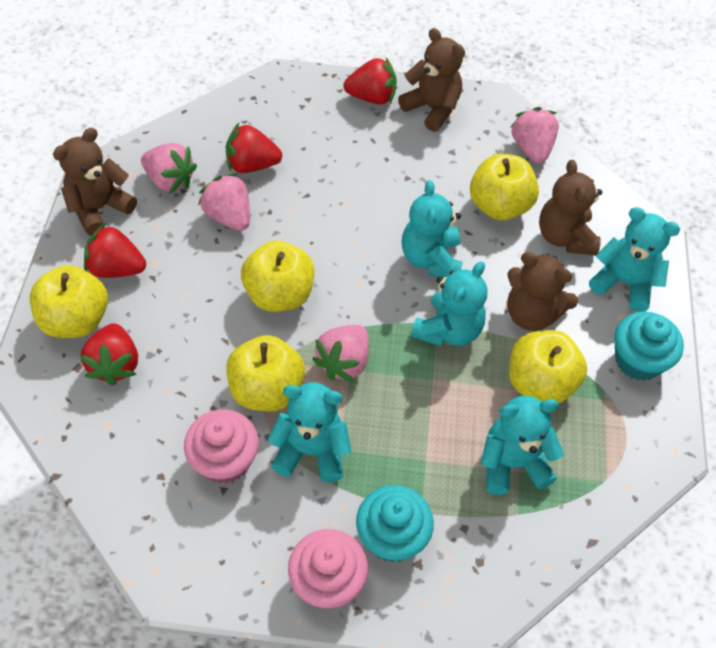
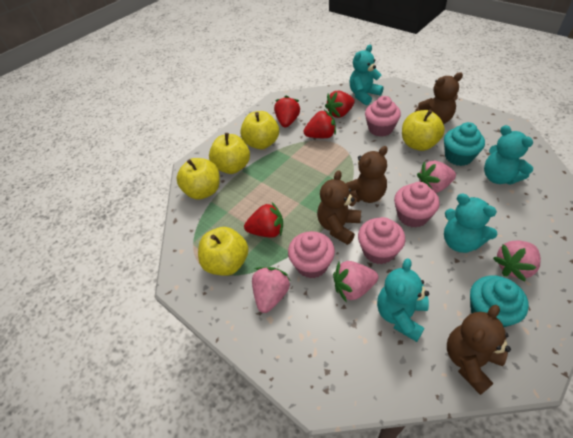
pink cupcake: [184,409,259,484] [288,529,368,608] = 2 -> [288,231,335,278] [358,217,405,264] [365,96,401,137] [394,182,440,228] = 4
turquoise teddy bear: [268,383,351,483] [402,180,463,278] [411,261,487,346] [481,396,564,495] [589,207,680,312] = 5 -> [349,45,384,105] [377,258,429,342] [444,194,498,253] [484,125,533,185] = 4

